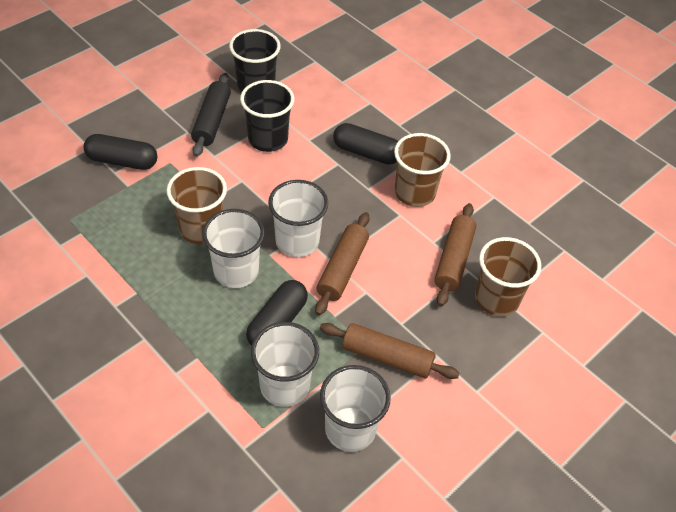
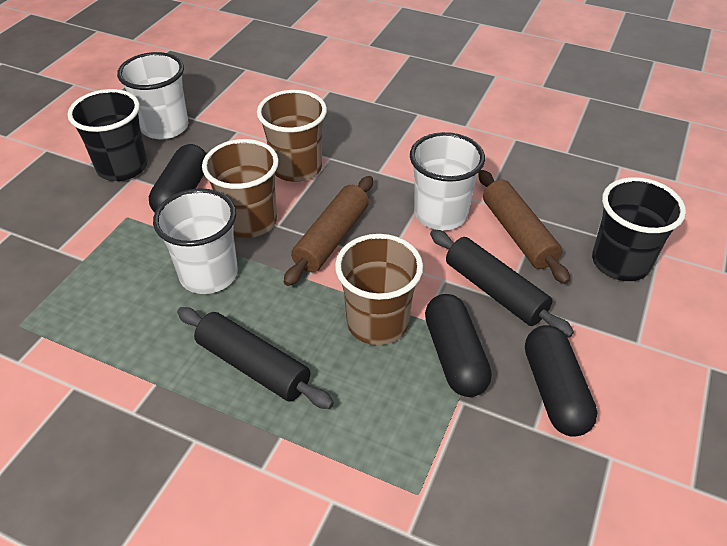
black rolling pin: [191,73,231,157] = 1 -> [177,307,334,409] [430,229,574,338] = 2
brown rolling pin: [315,212,370,316] [320,323,460,379] [434,203,476,307] = 3 -> [284,176,373,286] [478,170,570,284] = 2
white cup: [202,209,265,288] [251,322,319,407] [268,180,328,257] [320,365,391,452] = 4 -> [117,52,188,139] [153,188,238,294] [410,132,485,230] = 3

